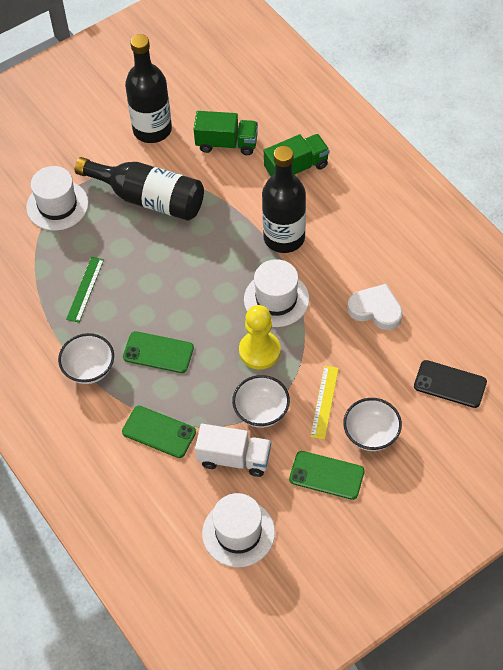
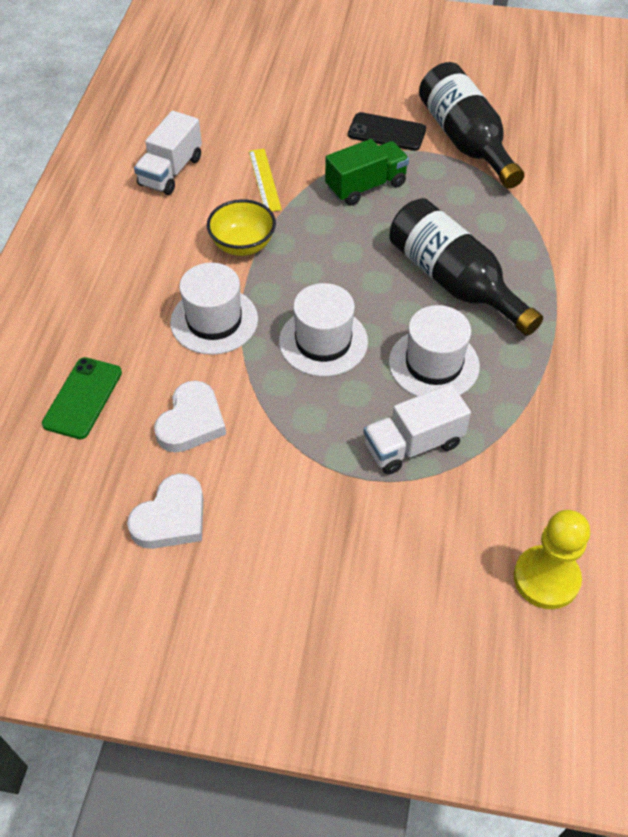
black bottle: [75,157,204,221] [125,34,172,143] [262,146,306,253] = 3 -> [389,198,543,336] [419,62,524,189] = 2
green phone: [122,406,196,458] [123,331,194,373] [289,451,364,500] = 3 -> [42,357,122,439] = 1
green ruler: [66,257,104,323] = 1 -> none = 0
green truck: [194,111,258,155] [264,134,330,177] = 2 -> [325,139,409,206] = 1
white bowl: [58,333,114,384] [232,375,290,428] [343,398,402,451] = 3 -> none = 0
white heart: [347,284,403,330] = 1 -> [127,473,203,549] [154,380,226,453] = 2
white truck: [195,424,271,477] = 1 -> [134,111,202,195] [364,384,471,474] = 2
yellow bowl: none = 0 -> [207,199,276,256] = 1

